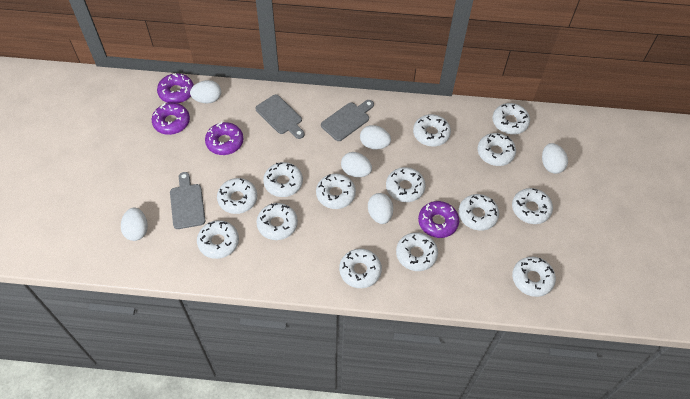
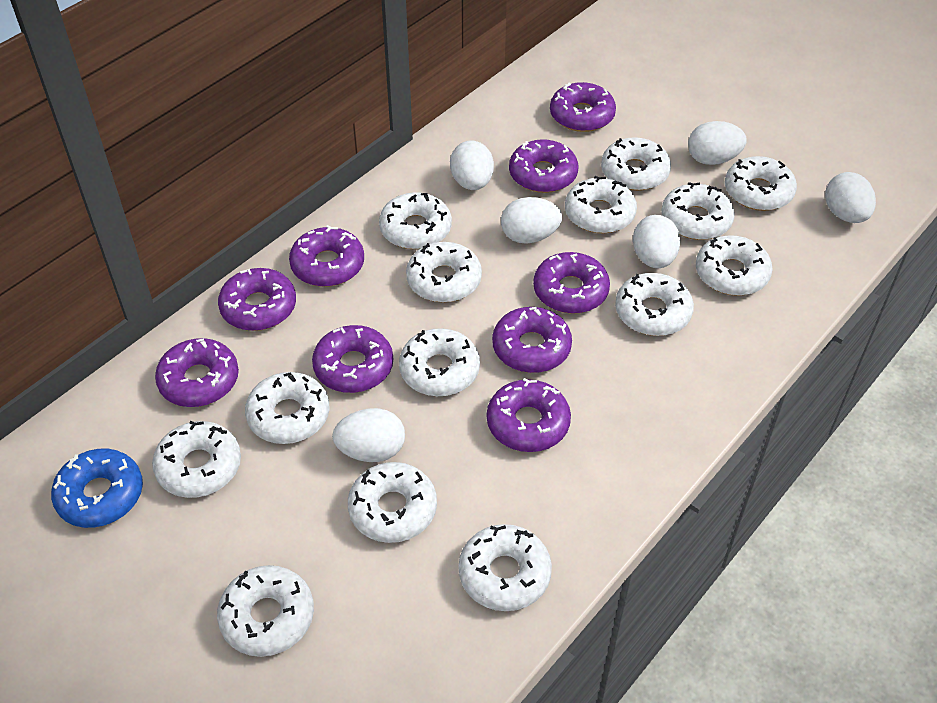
blue donut: none = 0 -> [51,449,143,528] = 1
grey cutting board: [170,172,205,229] [255,95,305,139] [321,100,374,141] = 3 -> none = 0
purple donut: [152,103,190,135] [157,73,194,103] [205,122,244,155] [418,201,459,238] = 4 -> [155,338,239,407] [218,268,296,331] [289,225,364,287] [312,325,393,393] [487,378,571,452] [492,307,572,373] [509,139,578,193] [533,252,610,314] [550,82,616,132] = 9

